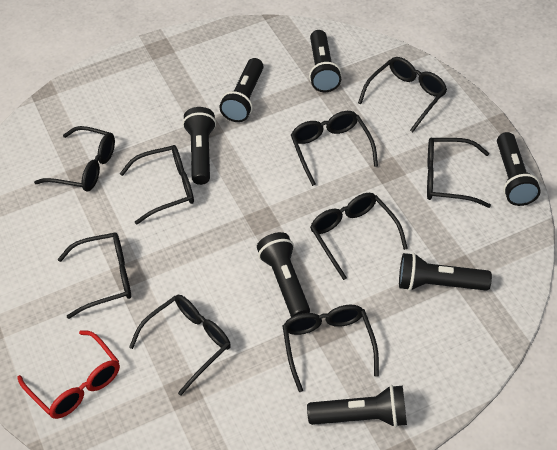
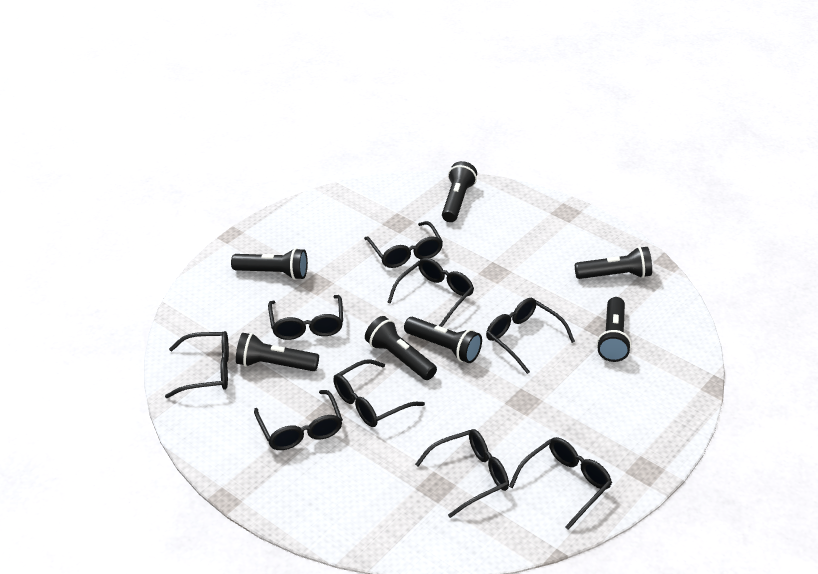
red glasses: [17,330,120,419] = 1 -> none = 0

